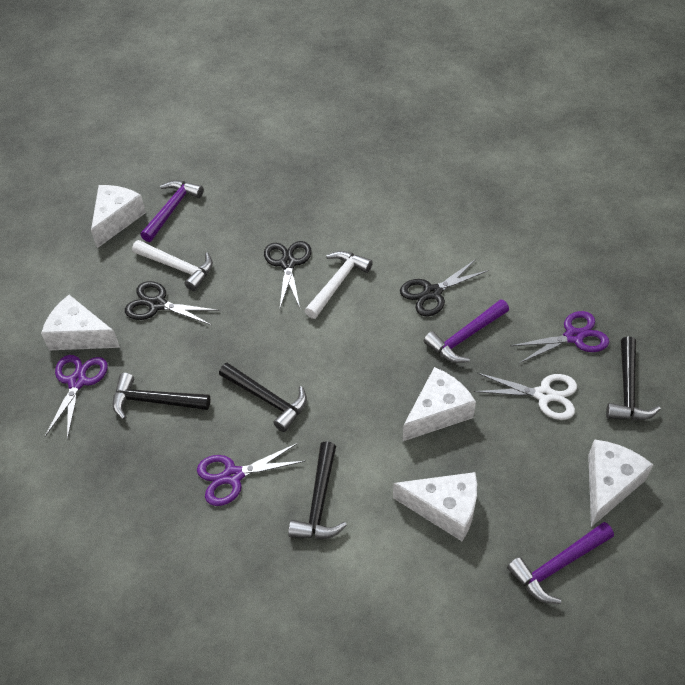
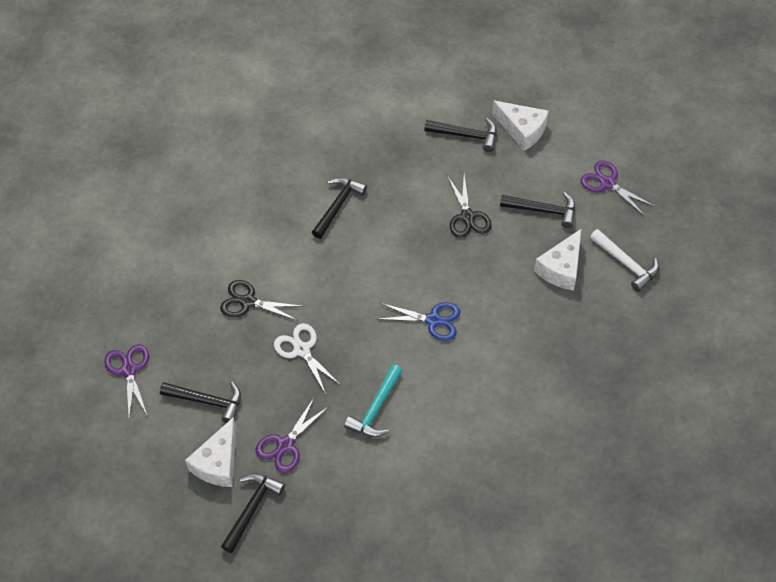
black hammer: [113,373,210,420] [219,363,307,432] [288,441,347,539] [606,336,661,420] = 4 -> [160,382,241,423] [221,473,285,553] [312,177,367,239] [424,118,497,152] [500,192,575,228] = 5
black scissors: [125,281,220,325] [264,241,312,310] [400,259,489,317] = 3 -> [220,280,301,321] [448,175,492,238] = 2
blue scissors: none = 0 -> [379,302,460,341] = 1
purple hammer: [141,180,204,242] [424,299,509,363] [507,522,614,604] = 3 -> none = 0
turquoise hammer: none = 0 -> [344,364,403,437] = 1
white cheese: [41,295,120,350] [91,185,146,248] [393,472,477,541] [403,367,476,441] [588,439,653,527] = 5 -> [185,417,236,487] [492,101,548,151] [534,228,582,290] = 3
white hammer: [132,240,213,291] [305,251,373,319] = 2 -> [590,229,659,292] = 1

